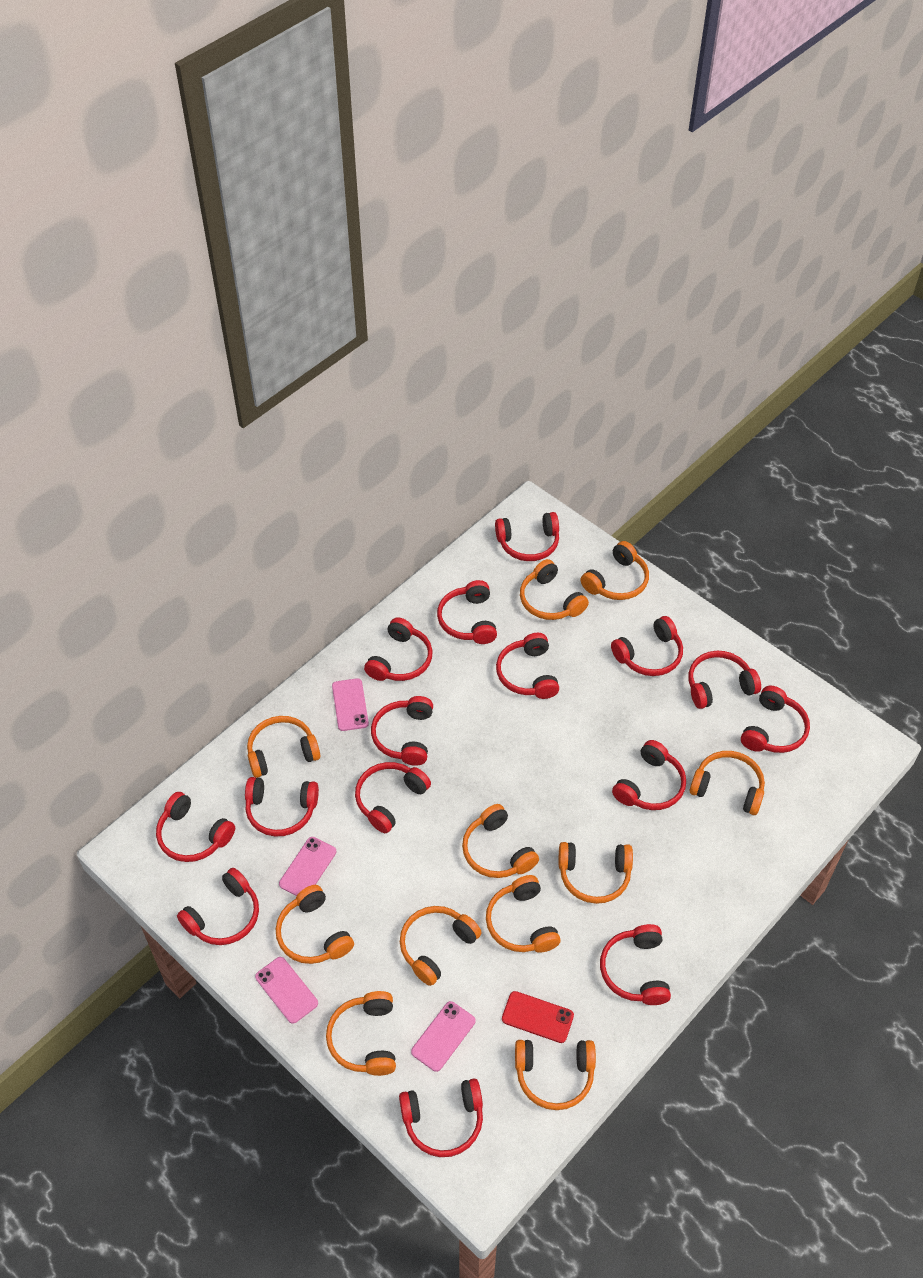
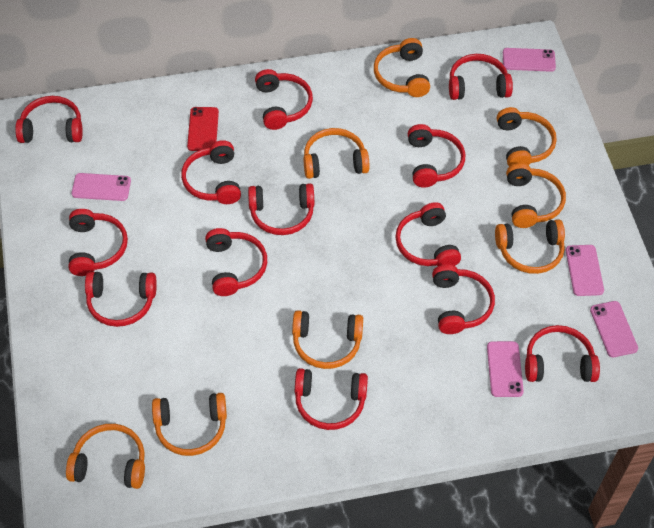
orange headphones: [247,716,320,778] [276,885,354,964] [326,991,396,1076] [400,906,482,986] [462,804,539,878] [486,875,561,953] [515,1040,596,1110] [520,559,589,620] [559,842,633,904] [581,541,649,600] [690,751,765,815] = 11 -> [66,424,145,489] [152,393,227,456] [292,310,363,369] [304,128,370,179] [374,38,430,97] [495,219,565,274] [497,107,557,167] [506,163,566,228] = 8
pink phone: [255,957,318,1024] [279,837,336,896] [332,678,369,731] [411,1001,476,1072] = 4 -> [72,173,131,201] [487,341,524,397] [503,48,556,72] [566,245,604,296] [590,301,638,357] = 5
red headphones: [156,792,235,862] [177,868,259,945] [245,777,319,836] [355,762,431,833] [364,617,432,681] [371,696,433,766] [399,1079,483,1157] [437,580,497,644] [495,512,559,561] [496,633,559,699] [600,924,671,1005] [611,616,683,676] [612,740,686,810] [689,651,761,709] [741,686,810,753] = 15 -> [15,96,83,143] [69,209,128,276] [85,271,157,327] [181,140,241,204] [205,228,267,296] [248,183,314,235] [255,69,313,130] [295,368,368,430] [396,202,461,266] [408,124,465,188] [432,264,495,334] [449,54,513,100] [525,325,600,382] = 13

